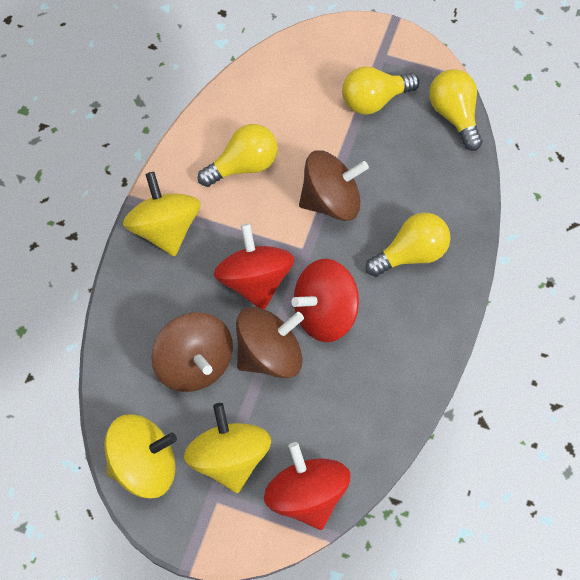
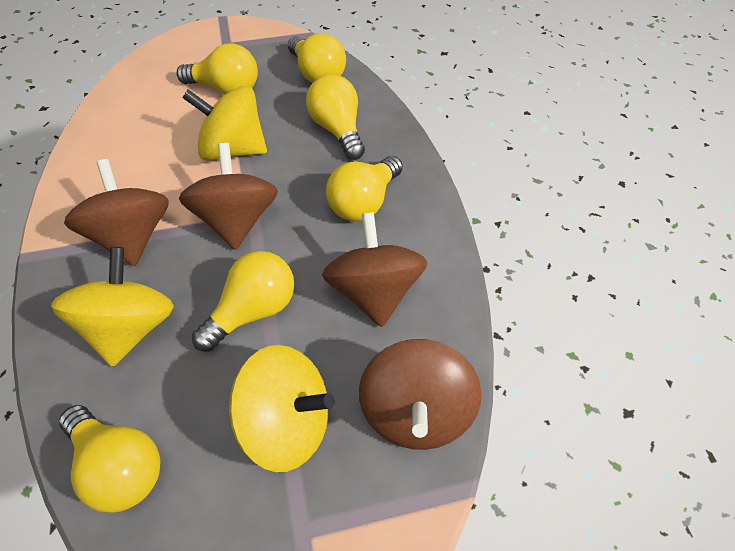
brown spinning top: [151,312,233,392] [236,307,304,379] [299,150,369,221] = 3 -> [64,159,169,266] [179,143,278,250] [322,212,427,327] [359,339,481,450] = 4
red spinning top: [214,223,294,310] [264,442,350,530] [291,259,359,342] = 3 -> none = 0
yellow light bulb: [198,124,278,187] [342,66,420,115] [366,212,451,277] [429,69,482,151] = 4 -> [59,405,161,513] [177,43,258,94] [192,251,294,352] [288,33,346,83] [306,74,365,160] [326,156,403,221] = 6

